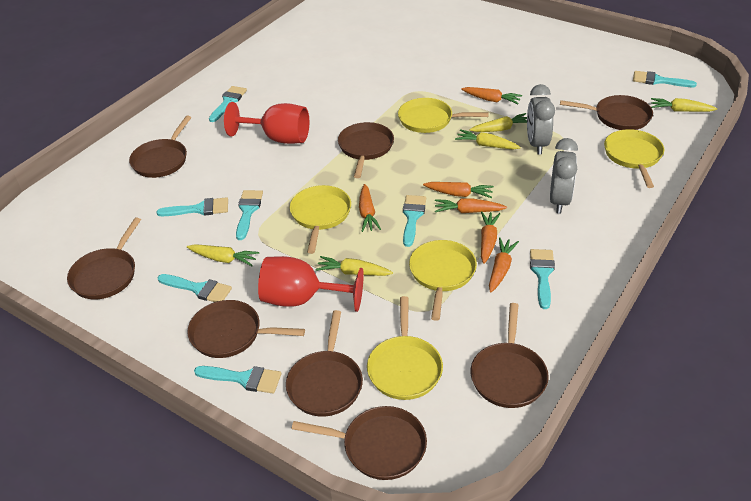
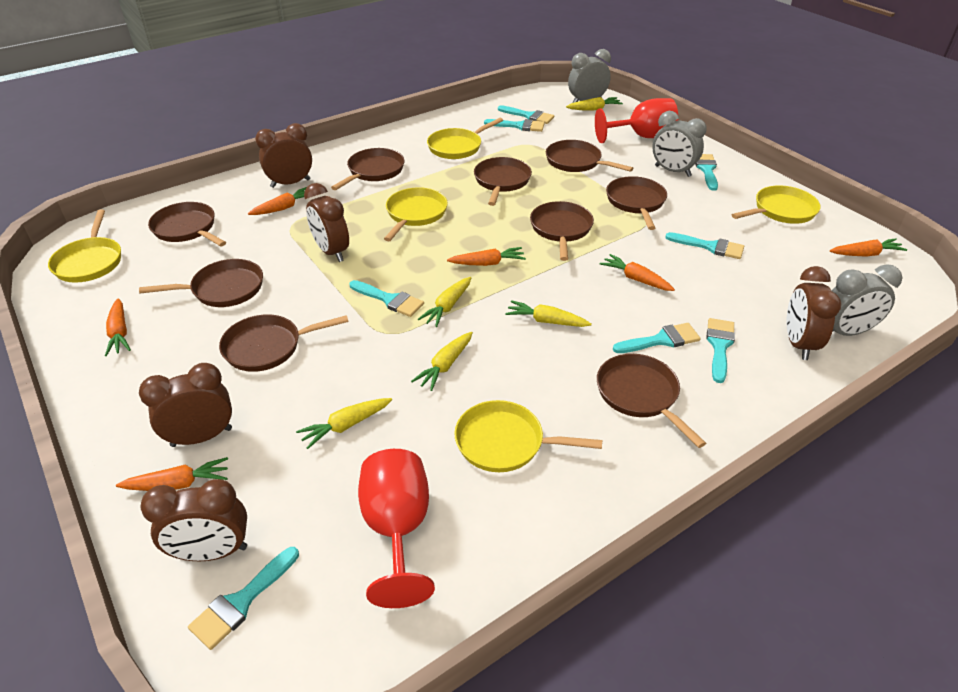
brown clock: none = 0 -> [139,363,232,447] [140,479,247,561] [255,123,312,188] [304,183,349,262] [787,266,841,360] = 5
brown pan: [67,217,141,299] [129,115,192,178] [187,300,305,358] [286,310,363,417] [292,406,427,480] [338,122,394,178] [470,303,549,408] [560,95,653,130] = 8 -> [139,259,263,307] [148,202,226,247] [219,314,349,372] [331,148,404,190] [474,157,532,206] [530,201,594,261] [546,140,633,172] [597,354,706,448] [606,176,667,230] = 9
grey clock: [527,84,555,154] [550,138,578,213] = 2 -> [568,49,611,103] [652,111,707,177] [832,264,903,336] = 3

